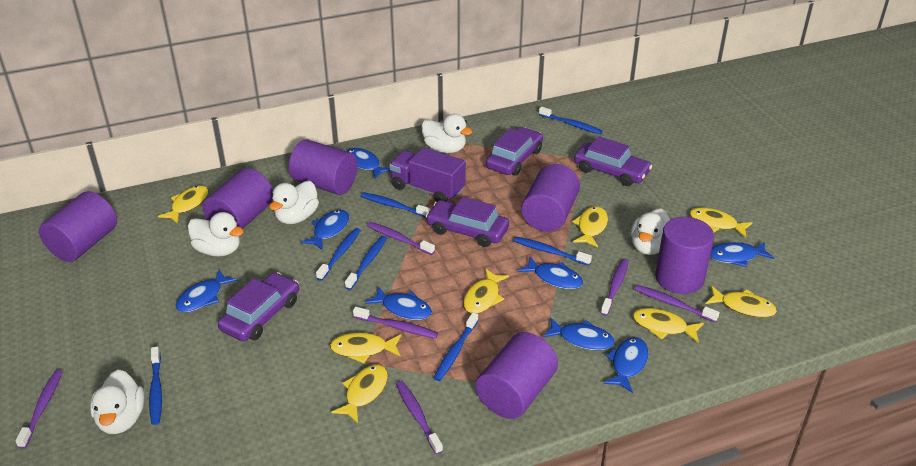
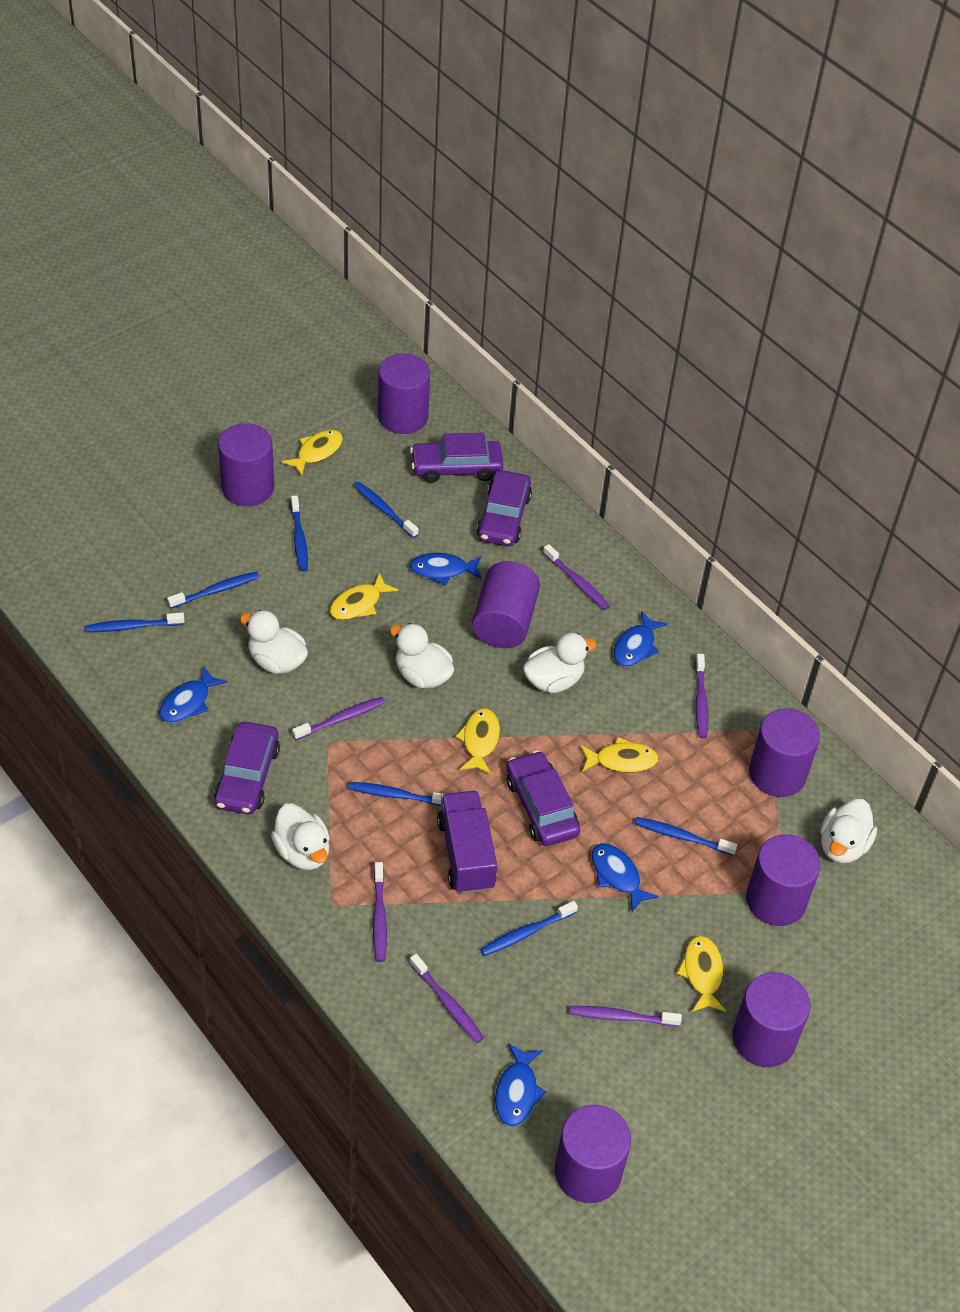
blue fish: [176,270,238,312] [301,210,349,251] [347,148,391,179] [365,287,432,320] [518,256,583,289] [543,317,615,350] [604,337,649,393] [710,241,774,267] = 8 -> [159,666,227,723] [409,553,482,586] [495,1043,546,1126] [591,843,659,912] [614,611,667,667] = 5
purple cylinder: [39,191,117,262] [203,168,273,229] [289,139,357,195] [476,332,558,419] [521,164,580,232] [655,217,714,294] = 6 -> [218,423,274,506] [378,354,430,434] [472,561,540,648] [555,1105,631,1203] [732,972,811,1067] [746,834,821,926] [749,708,820,797] = 7
yellow fish: [158,185,208,224] [330,333,401,363] [331,364,388,423] [463,268,509,314] [572,206,608,248] [633,308,704,343] [690,207,753,237] [706,286,777,318] = 8 -> [281,430,343,476] [330,573,398,620] [455,709,500,774] [580,737,659,773] [677,936,726,1012] = 5

